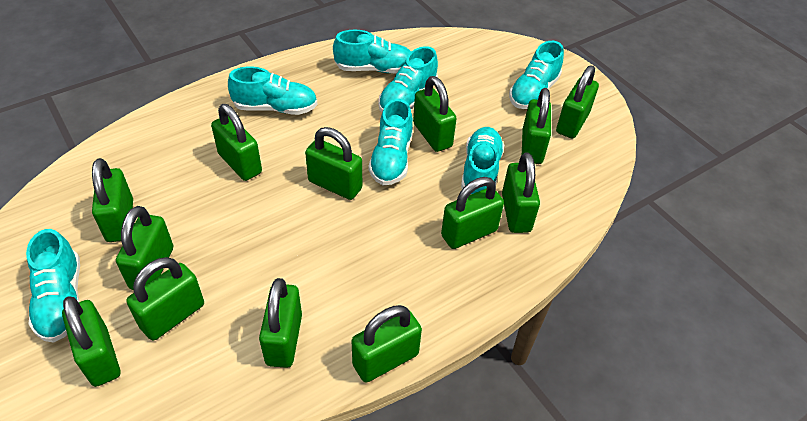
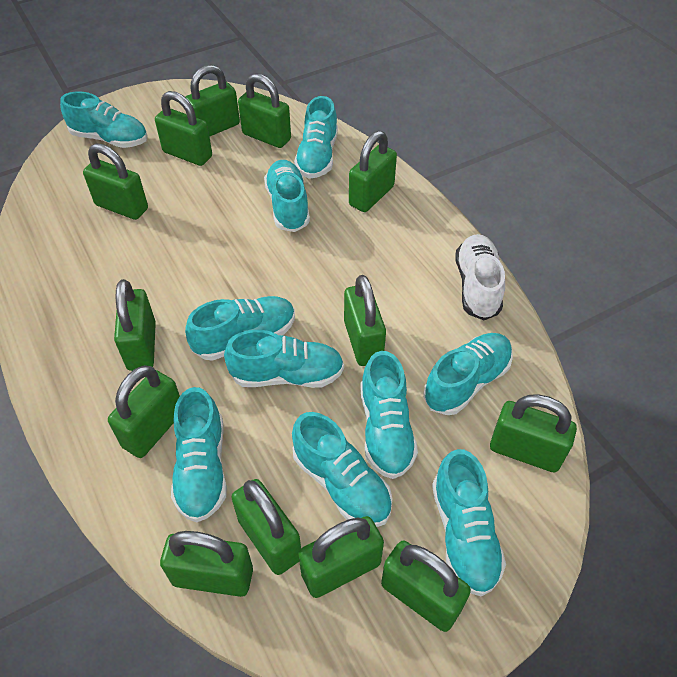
turquoise shoe: [26,229,80,343] [228,66,317,115] [333,30,411,73] [369,99,413,185] [378,46,438,112] [461,127,504,195] [509,41,564,109] = 7 -> [60,92,148,148] [171,387,227,523] [185,296,295,361] [224,330,344,388] [264,160,310,232] [292,412,392,527] [294,96,338,179] [360,351,418,479] [423,333,513,415] [432,449,506,597] = 10
white shoe: none = 0 -> [455,234,505,320] = 1

